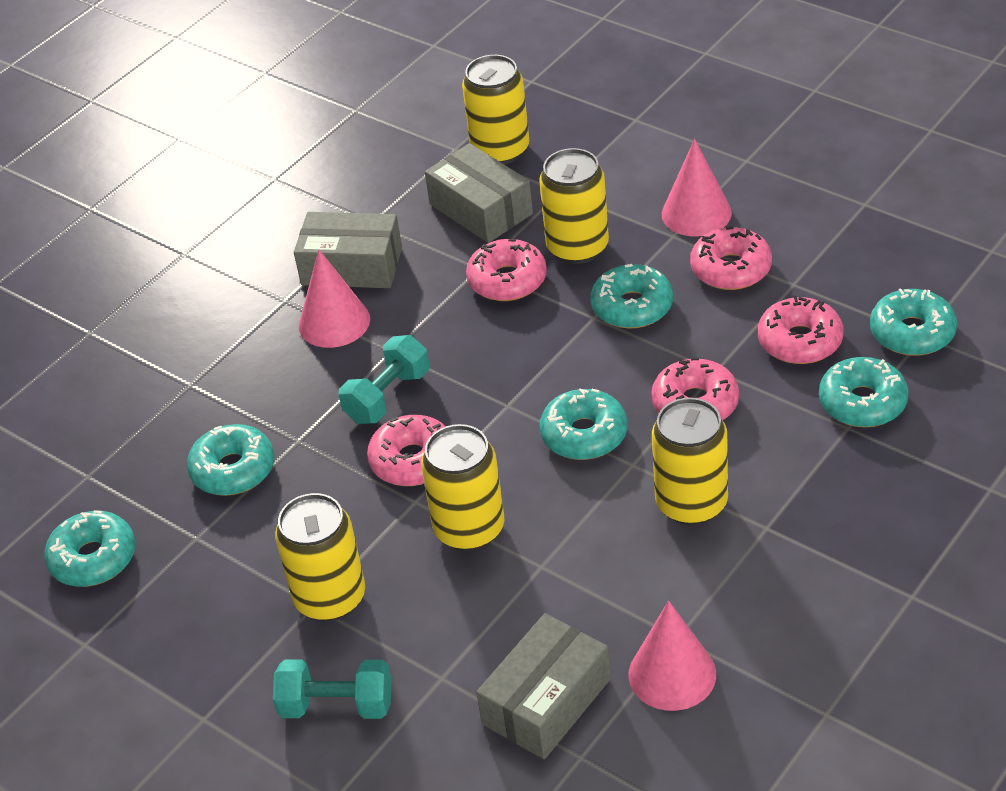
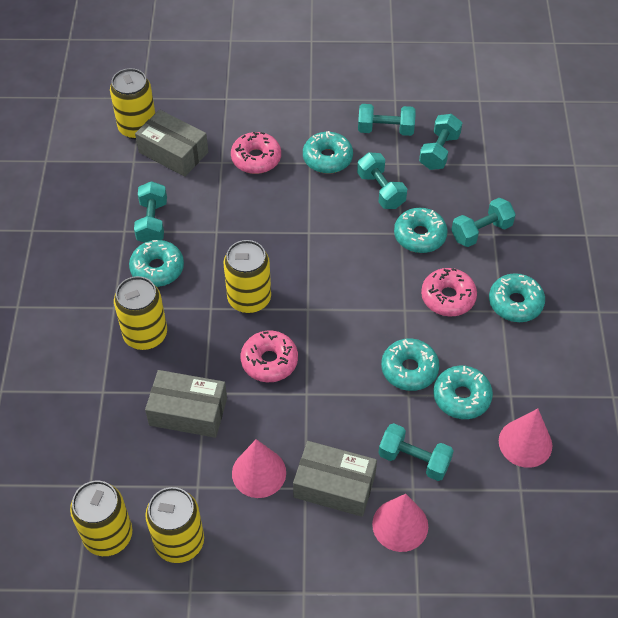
pink donut: [367,415,446,486] [466,239,547,301] [651,358,739,420] [690,227,772,290] [758,296,843,364] = 5 -> [231,132,281,174] [241,330,298,382] [421,268,477,317] = 3
turquoise dumbbell: [273,659,391,719] [339,335,429,424] = 2 -> [134,181,167,243] [357,152,407,209] [358,104,416,136] [378,423,454,481] [419,114,462,170] [451,198,516,247] = 6

